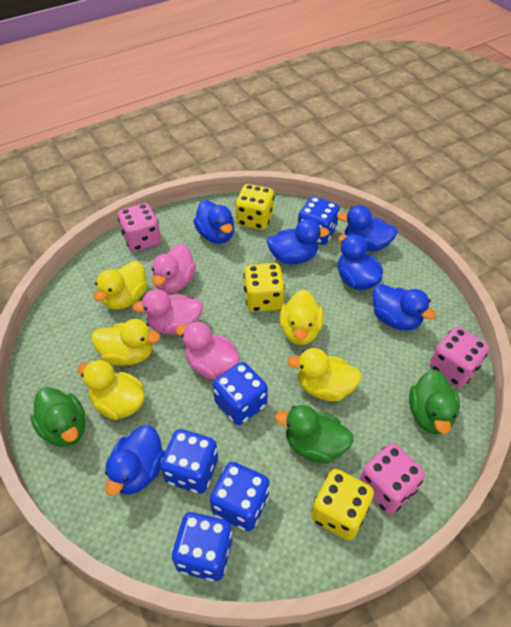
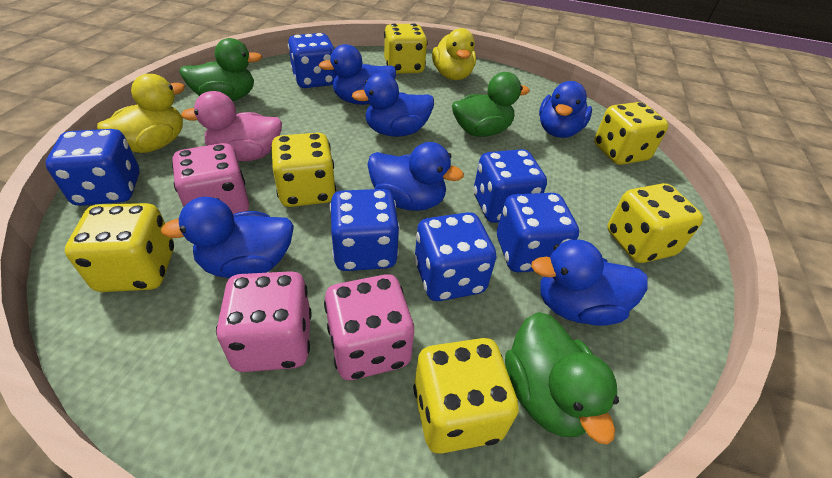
blue dice: [160,429,218,493] [172,512,232,581] [210,462,269,531] [213,362,268,425] [298,196,340,245] = 5 -> [46,129,140,206] [288,33,337,88] [330,189,400,271] [414,212,497,301] [474,149,547,223] [497,193,579,272] = 6
pink duck: [132,289,203,335] [152,244,196,293] [176,321,240,379] = 3 -> [181,91,282,161] = 1
yellow dice: [235,184,274,230] [244,263,285,312] [311,469,374,540] = 3 -> [65,203,174,292] [271,133,336,207] [384,23,427,74] [413,338,519,454] [594,102,669,165] [607,183,703,263] = 6
yellow duck: [77,360,145,420] [92,319,160,366] [94,261,147,310] [280,289,324,345] [287,348,362,401] = 5 -> [97,74,185,153] [432,28,476,80] = 2

